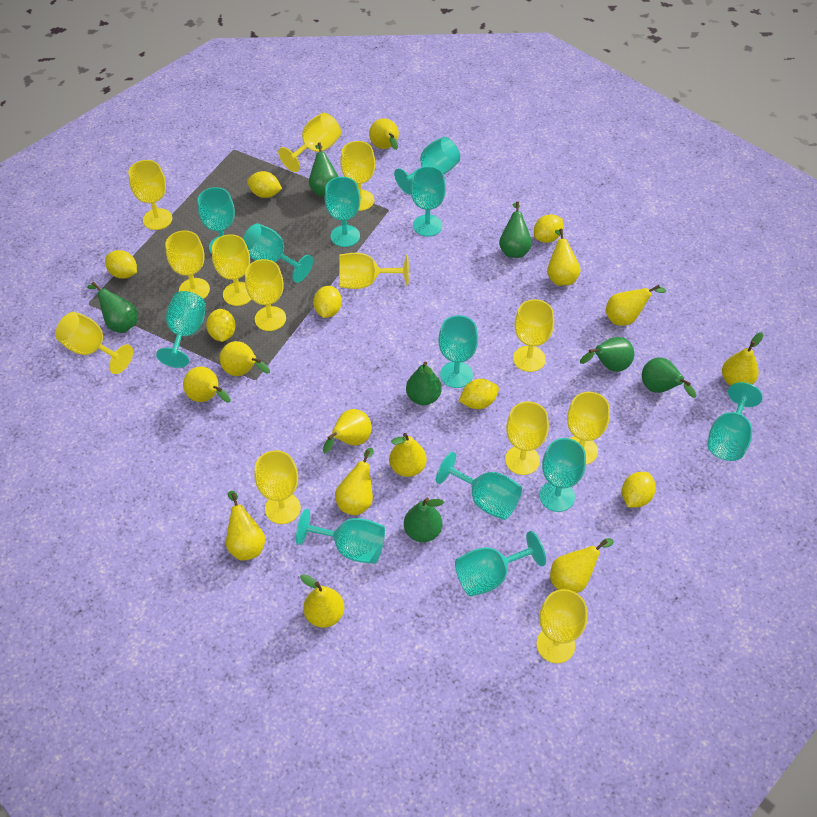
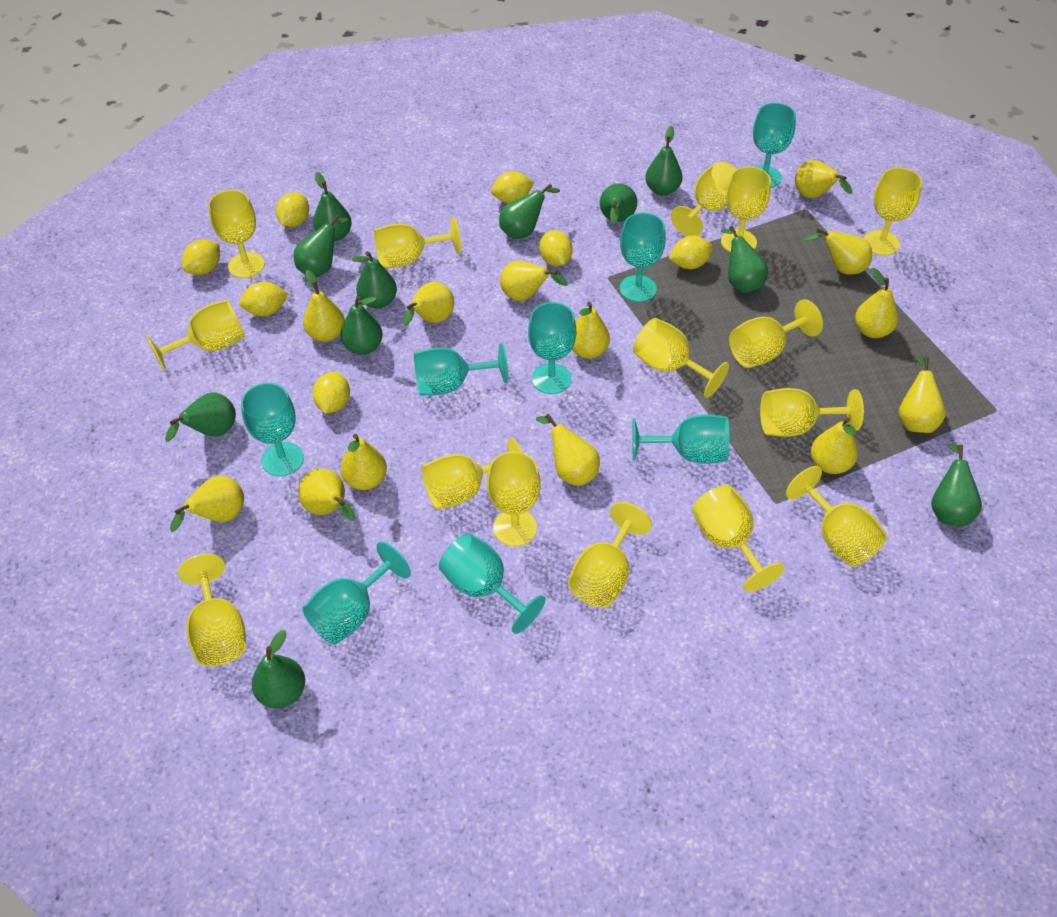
green pear: [87,282,138,333] [309,142,339,196] [404,498,444,542] [406,362,442,405] [499,202,532,258] [580,337,634,372] [642,357,696,398] = 7 -> [165,392,236,442] [252,630,305,708] [294,214,349,277] [313,172,352,241] [341,296,383,355] [352,251,397,309] [499,184,560,239] [600,183,637,224] [645,126,682,195] [721,225,768,293] [931,443,982,526] = 11
turquoise goblet: [156,291,206,368] [198,187,235,254] [243,223,313,283] [296,509,385,564] [325,177,360,247] [394,137,460,195] [410,166,446,237] [436,452,522,520] [438,315,478,388] [455,531,546,597] [540,438,586,512] [707,382,763,461] = 12 -> [241,383,304,476] [302,541,411,645] [414,343,508,395] [439,533,546,634] [528,302,576,394] [620,213,666,302] [632,414,729,464] [753,103,796,188] = 8
yellow goblet: [55,312,133,374] [128,160,172,230] [165,230,210,299] [212,234,252,306] [245,259,286,331] [254,450,301,524] [278,113,341,172] [339,253,409,289] [340,141,375,211] [505,401,549,475] [513,299,554,372] [536,589,587,663] [567,392,610,465] = 13 -> [146,300,245,372] [178,554,246,666] [208,190,265,278] [374,217,461,268] [422,438,522,509] [487,451,541,546] [568,502,652,608] [633,318,729,398] [671,162,736,236] [692,485,785,592] [721,166,771,252] [729,299,823,368] [760,388,864,437] [786,466,887,567] [864,167,922,256] = 15
yellow pear: [183,367,231,403] [220,341,270,376] [226,491,265,561] [300,574,344,628] [323,409,372,454] [335,448,374,515] [369,118,399,150] [389,433,427,477] [547,229,581,286] [550,538,614,593] [605,285,666,326] [722,332,763,386] = 12 -> [170,475,244,532] [298,468,355,521] [303,270,345,342] [341,434,387,490] [403,282,454,326] [500,261,568,301] [536,414,600,486] [572,302,610,359] [795,160,852,198] [803,228,872,275] [811,417,858,474] [855,268,898,338] [899,357,946,433] = 13

